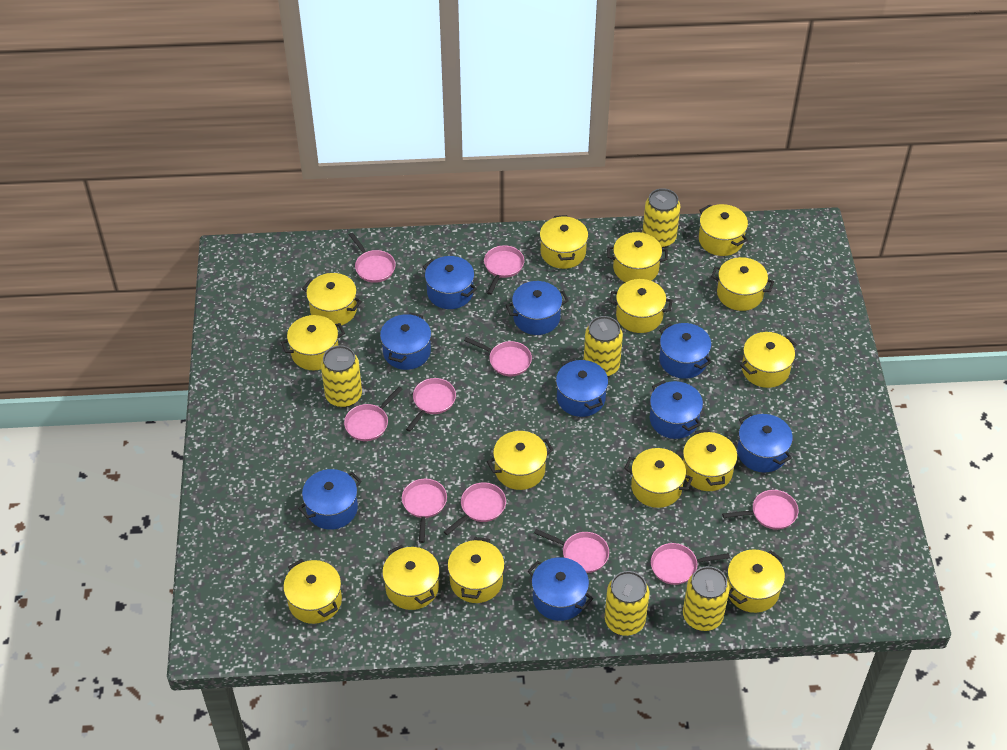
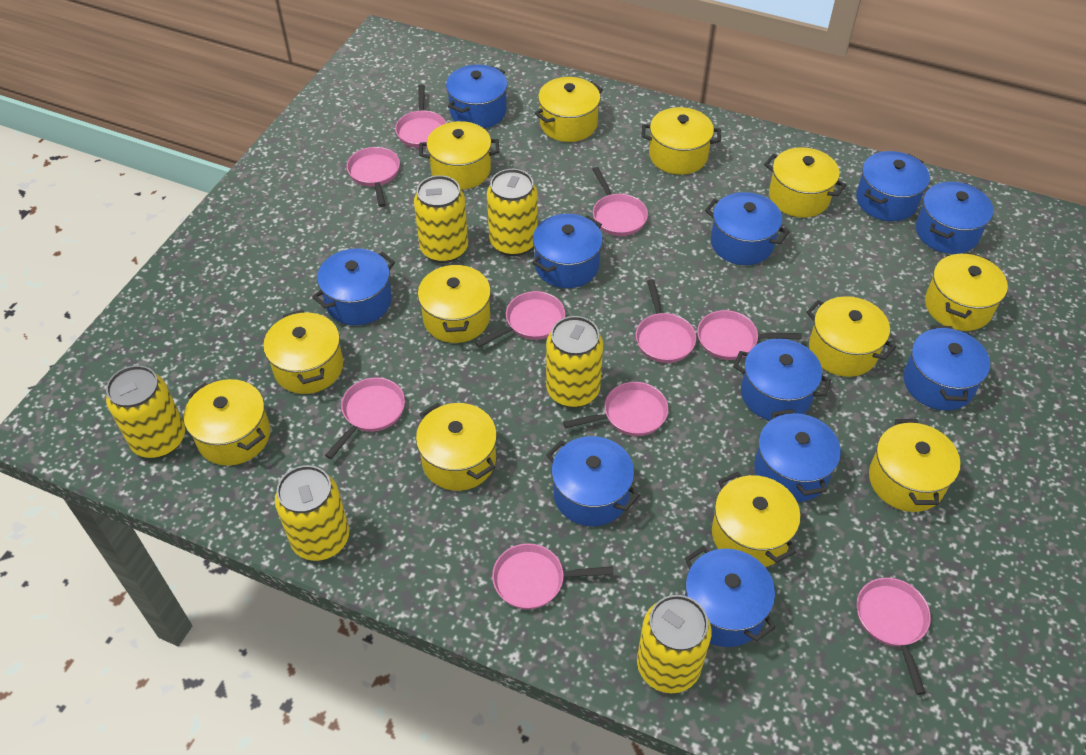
blue pot: [298,469,362,530] [380,313,431,370] [423,256,477,309] [506,281,569,335] [528,557,593,621] [556,358,608,417] [650,380,703,439] [659,323,712,379] [737,413,793,472] = 9 -> [313,248,395,325] [446,65,508,128] [532,214,603,288] [546,436,640,526] [685,546,775,647] [705,192,789,265] [733,339,831,421] [754,409,841,502] [856,151,930,221] [904,325,990,411] [916,182,993,254] = 11
yellow can: [321,345,362,408] [584,316,623,377] [605,571,649,636] [642,188,680,248] [683,566,730,631] = 5 -> [106,365,185,458] [275,465,349,561] [414,175,468,263] [487,169,538,256] [546,316,603,408] [637,595,712,693] = 6
yellow pot: [281,315,345,370] [283,559,342,624] [302,273,362,325] [382,545,440,610] [447,537,505,603] [487,431,553,490] [540,215,588,269] [607,232,668,282] [609,279,673,333] [624,448,693,508] [683,429,737,491] [699,204,748,256] [711,257,774,311] [727,550,785,613] [740,332,797,388] = 15 -> [184,379,270,466] [263,310,343,394] [416,403,497,491] [418,263,491,343] [419,121,500,190] [535,77,603,142] [642,107,721,175] [712,472,801,567] [764,147,846,218] [806,296,896,377] [869,419,960,512] [925,253,1008,331] = 12

